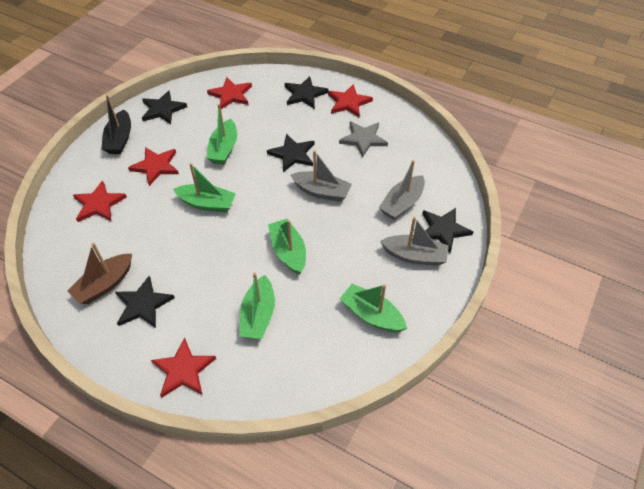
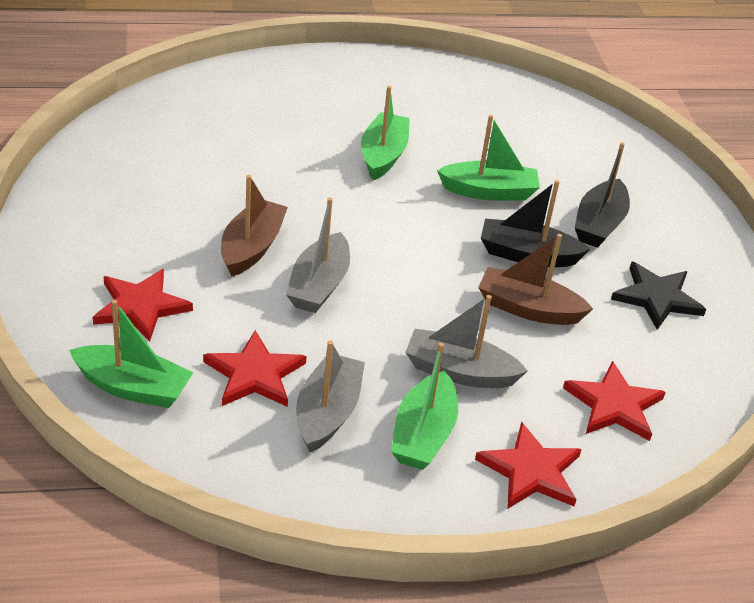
black boat: [101,94,131,154] = 1 -> [481,180,590,267] [575,142,630,248] = 2
black star: [115,276,175,328] [142,91,187,124] [267,134,314,172] [285,76,329,109] [422,208,473,253] = 5 -> [611,262,706,330] = 1
brown boat: [67,243,132,304] = 1 -> [221,175,288,277] [478,234,593,325] = 2
green boat: [173,163,236,213] [207,104,237,165] [239,272,275,339] [268,219,306,275] [339,284,407,332] = 5 -> [69,300,193,408] [361,86,410,180] [391,343,458,470] [437,115,540,201] = 4
grey star: [339,121,388,157] = 1 -> none = 0
red star: [73,180,127,222] [128,147,179,186] [151,337,216,398] [207,77,252,109] [328,84,373,117] = 5 -> [93,269,193,342] [203,330,307,407] [475,422,582,509] [563,361,666,441] = 4

